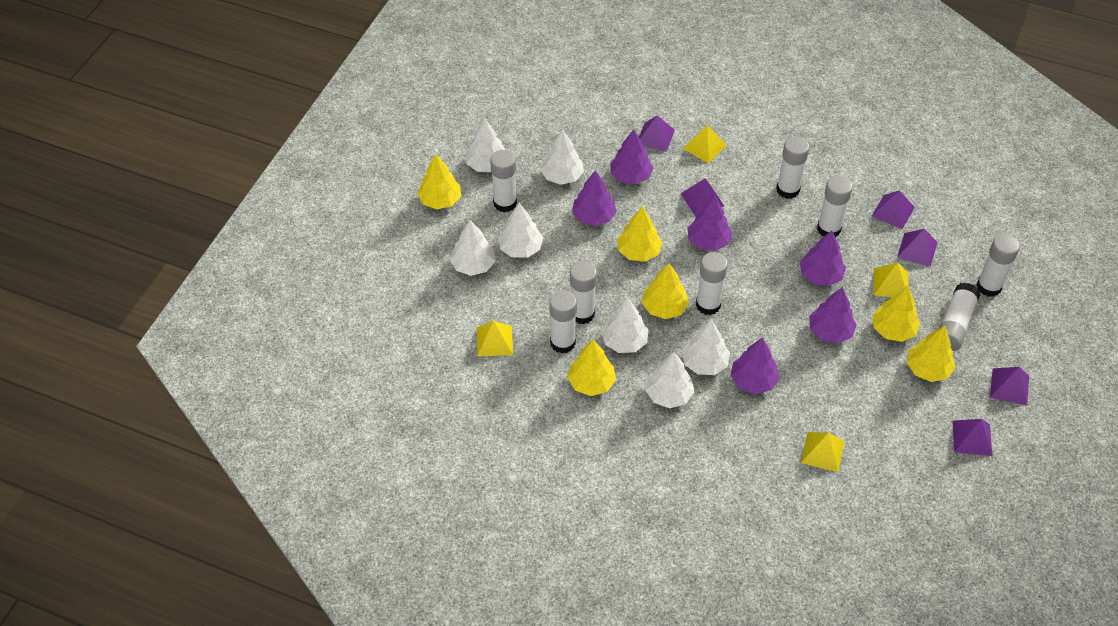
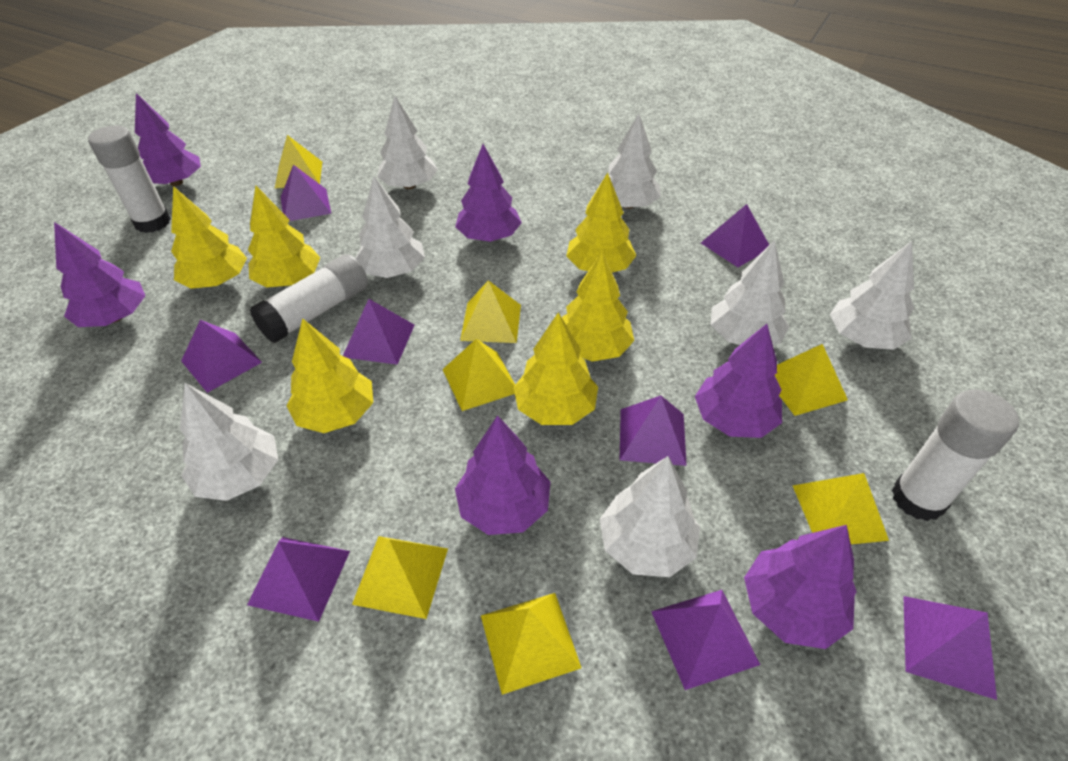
purple pyramid: [639,115,675,152] [680,178,724,216] [871,190,915,229] [897,229,937,267] [952,419,992,456] [990,367,1029,405] = 6 -> [181,320,262,393] [247,537,350,622] [281,165,331,221] [343,299,415,365] [620,396,687,466] [651,590,761,690] [701,204,769,267] [903,596,997,700] = 8
white glue stick: [490,150,517,212] [549,290,577,353] [570,261,597,324] [696,252,728,315] [776,136,809,199] [817,176,852,237] [939,282,981,351] [977,234,1020,297] = 8 -> [88,125,171,233] [250,254,368,343] [892,389,1019,521] = 3
yellow pyramid: [477,321,513,357] [683,125,727,164] [801,432,844,472] [874,263,908,297] = 4 -> [275,135,322,188] [352,536,448,619] [442,339,515,411] [460,280,521,343] [481,593,581,695] [775,344,848,416] [793,473,889,544] = 7

